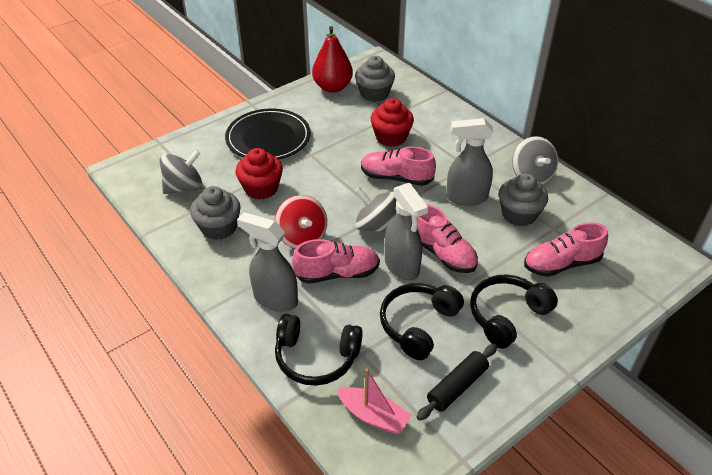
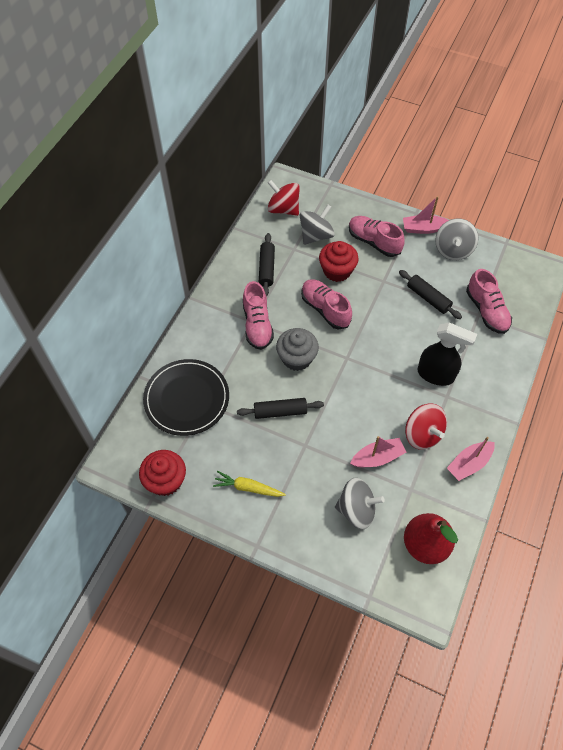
black headphones: [275,314,363,386] [380,283,464,360] [470,275,558,349] = 3 -> none = 0
black rolling pin: [417,344,497,421] = 1 -> [237,398,324,419] [259,233,275,297] [399,270,462,319] = 3
black spray bottle: none = 0 -> [417,323,477,386] = 1
grey cupcake: [190,186,241,240] [355,56,395,102] [499,173,548,226] = 3 -> [276,328,319,371] = 1
grey spray bottle: [237,212,298,312] [385,183,428,281] [446,118,494,206] = 3 -> none = 0
pink boat: [336,369,412,434] = 1 -> [350,436,406,467] [403,196,449,234] [447,437,495,481] = 3
red spinning top: [275,195,327,249] = 1 -> [268,180,300,216] [405,403,447,450] = 2
yellow carrot: none = 0 -> [213,471,286,497] = 1

